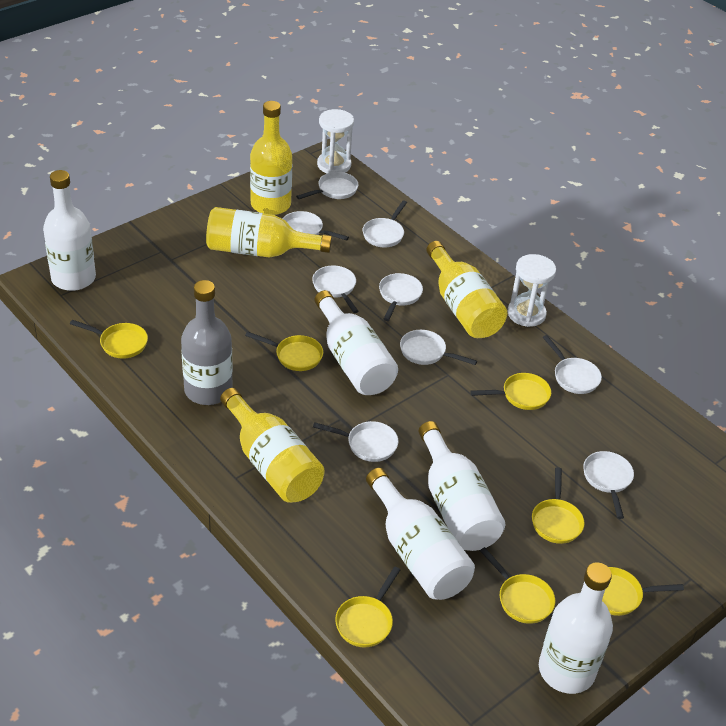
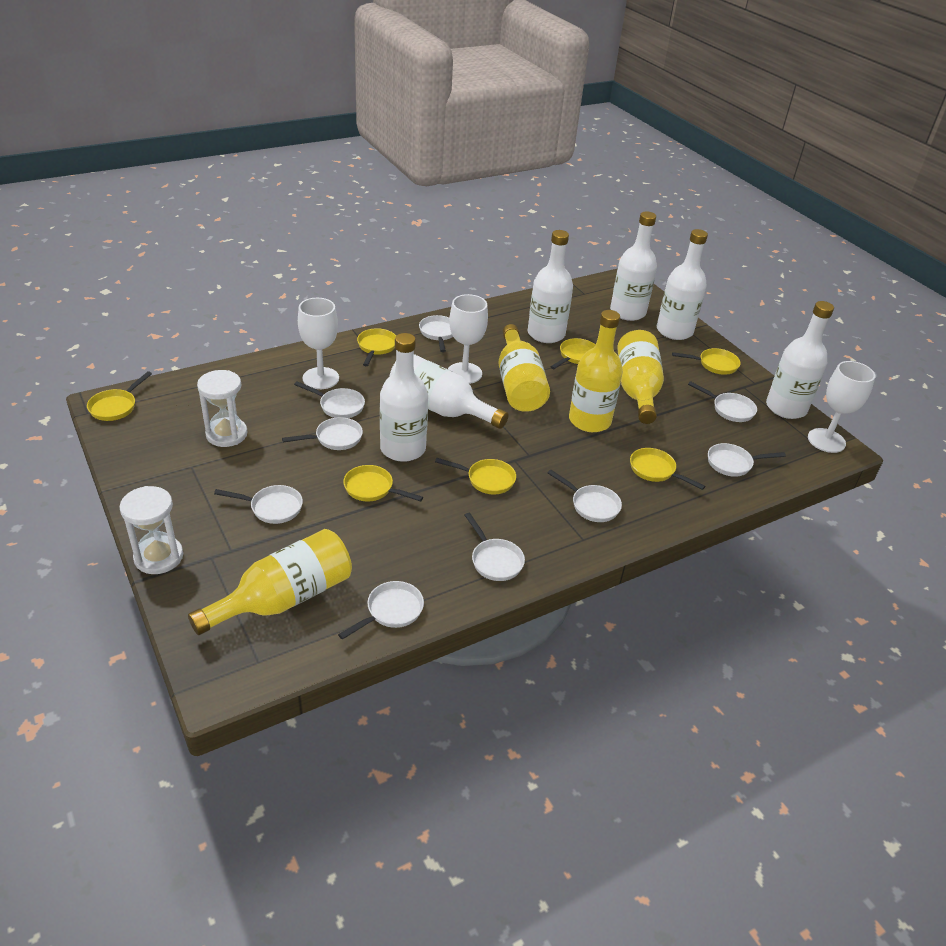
grey bottle: [181,280,233,405] = 1 -> none = 0
white bottle: [43,170,96,291] [314,290,398,395] [366,468,475,600] [419,421,505,551] [539,562,613,694] = 5 -> [380,333,428,462] [389,354,509,429] [528,230,573,343] [610,211,657,321] [657,229,708,340] [766,301,834,419] = 6
white goblet: none = 0 -> [298,298,339,389] [448,294,488,384] [808,361,875,453] = 3

